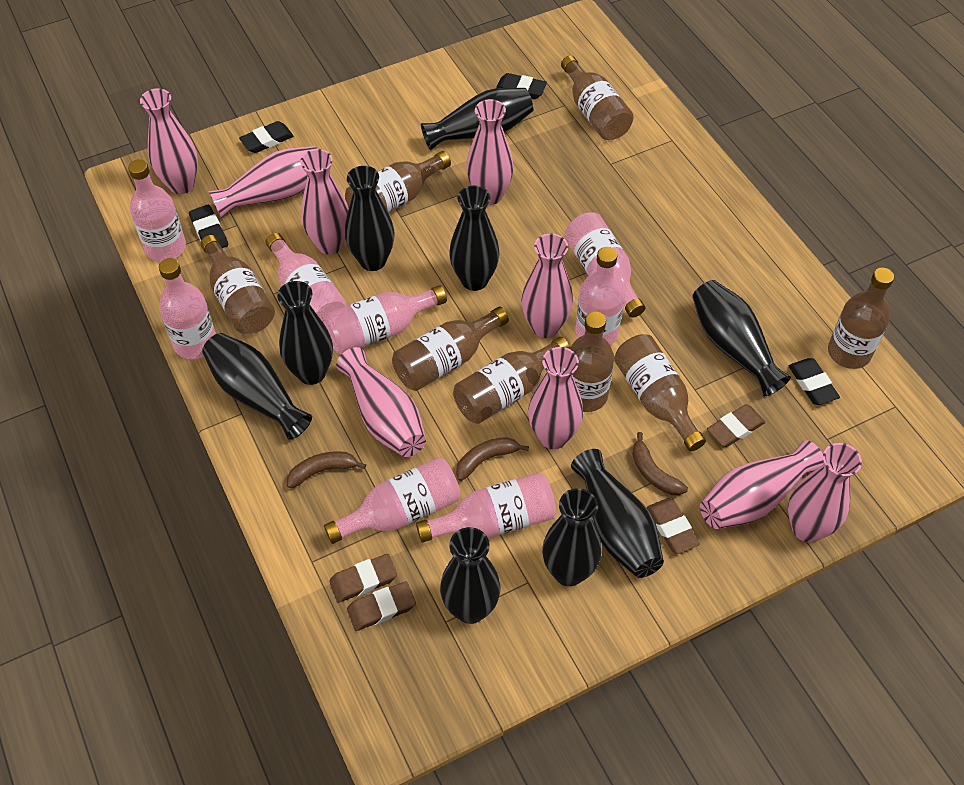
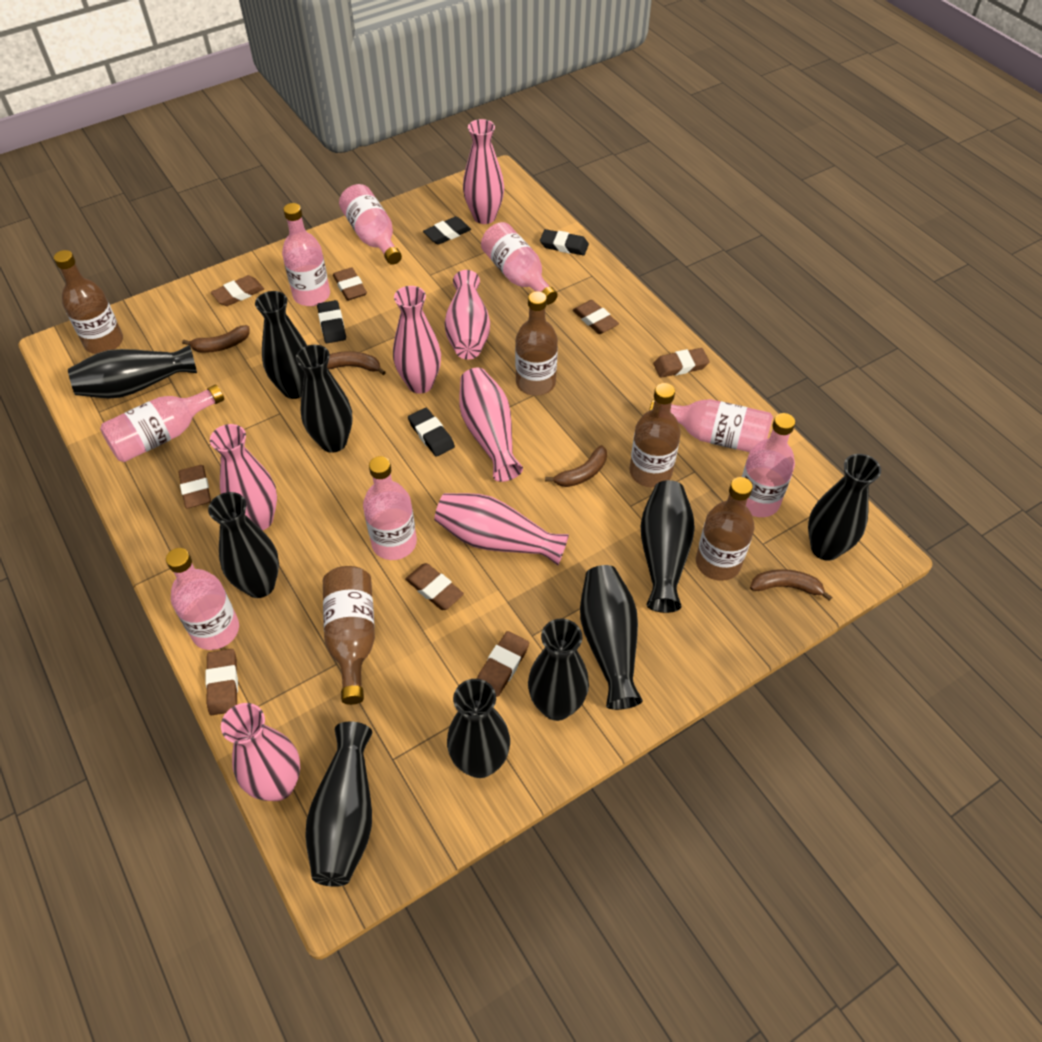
black vase: [202,333,312,440] [277,281,333,385] [345,166,395,271] [421,88,533,150] [440,527,500,624] [449,185,500,291] [542,488,602,586] [571,449,664,578] [692,280,791,396] = 9 -> [68,345,197,398] [208,492,279,598] [255,291,307,399] [296,345,352,453] [305,721,372,887] [447,679,510,778] [528,618,589,721] [580,565,643,710] [640,480,695,613] [808,454,881,561] = 10
brown banana: [287,451,366,488] [456,437,529,481] [632,432,688,495] = 3 -> [182,325,250,353] [327,351,386,375] [545,445,607,487] [750,569,832,601] = 4
brown bottle: [201,235,275,334] [345,151,451,213] [392,307,509,391] [453,337,570,424] [561,55,634,140] [569,312,614,412] [614,334,706,451] [828,268,894,369] = 8 -> [54,250,123,354] [323,566,375,705] [515,291,558,396] [629,383,681,487] [696,477,754,581] = 5
brown eraser: [329,554,397,603] [347,581,416,631] [647,498,700,554] [707,404,766,447] = 4 -> [178,465,211,509] [205,649,238,715] [211,275,264,306] [333,267,367,301] [405,563,464,610] [477,631,529,697] [573,300,619,334] [653,348,710,378] = 8
pink vase: [140,88,198,194] [208,146,317,218] [300,149,349,255] [336,347,426,457] [466,99,514,205] [521,233,573,338] [528,347,583,449] [700,440,824,529] [788,443,862,542] = 9 -> [210,424,277,531] [221,703,300,801] [393,286,441,394] [434,493,569,565] [444,270,490,360] [459,367,523,482] [463,119,504,224] = 7

